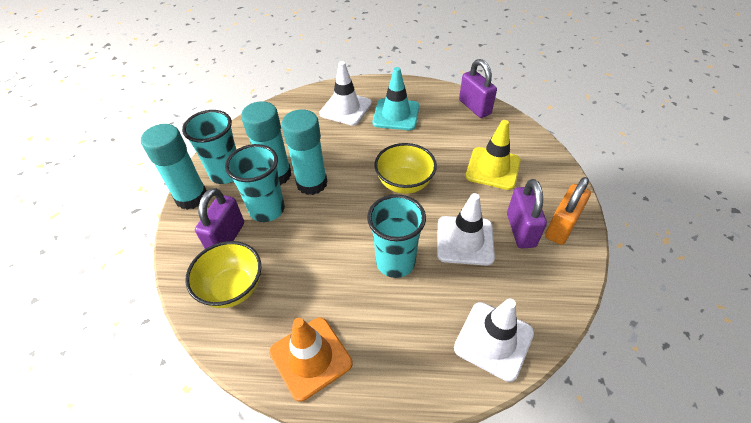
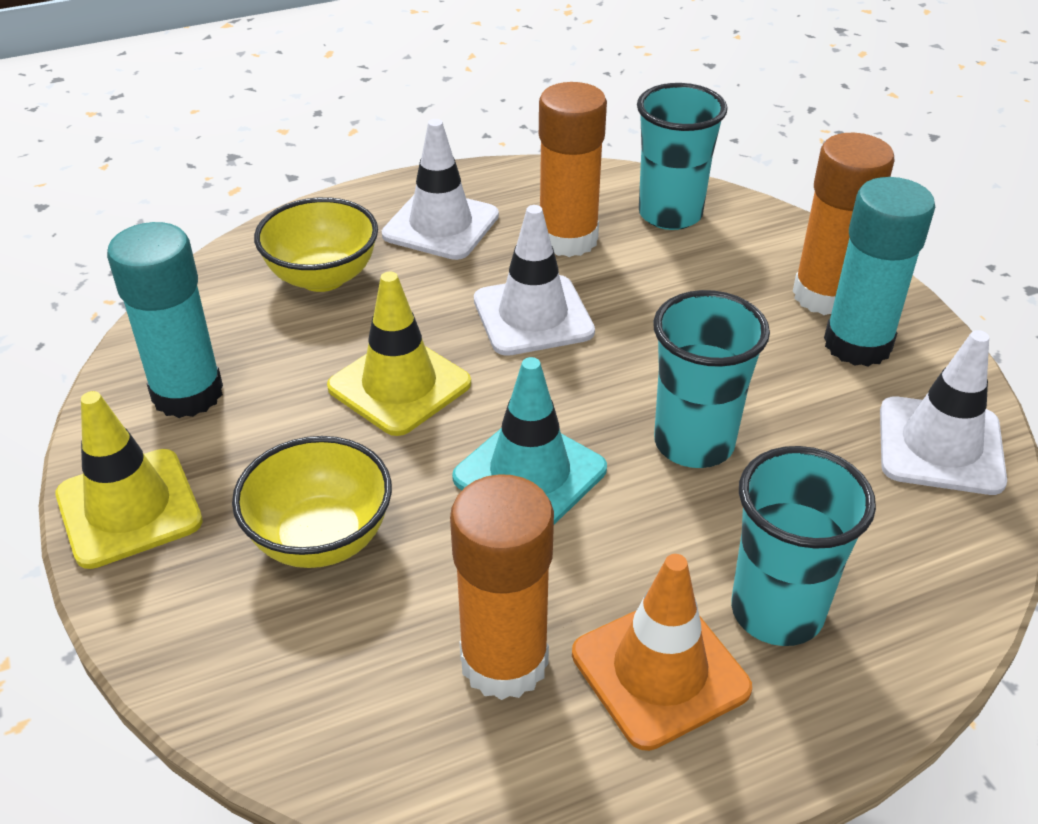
orange glue stick: none = 0 -> [450,474,554,700] [539,82,607,257] [793,133,894,315] = 3
orange padlock: [545,177,591,245] = 1 -> none = 0
purple padlock: [195,188,244,249] [459,59,497,118] [507,179,547,248] = 3 -> none = 0
turquoise glue stick: [141,124,206,210] [241,101,291,185] [282,109,327,195] = 3 -> [107,222,223,418] [824,177,935,366] = 2
yellow traffic cone: [466,120,521,190] = 1 -> [56,391,203,569] [327,271,471,436] = 2

